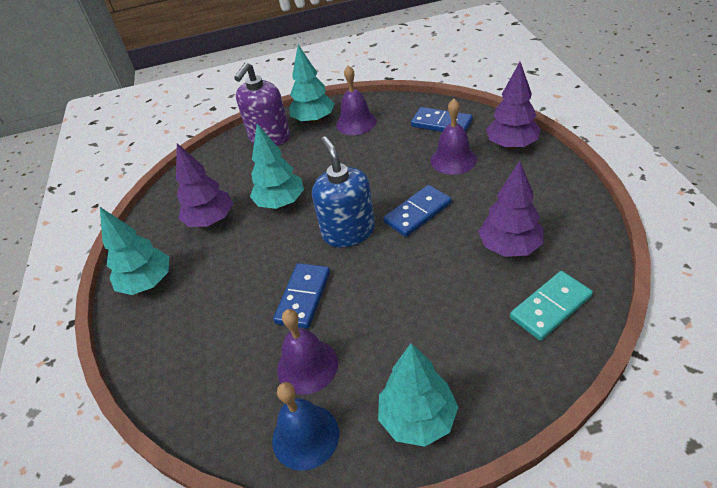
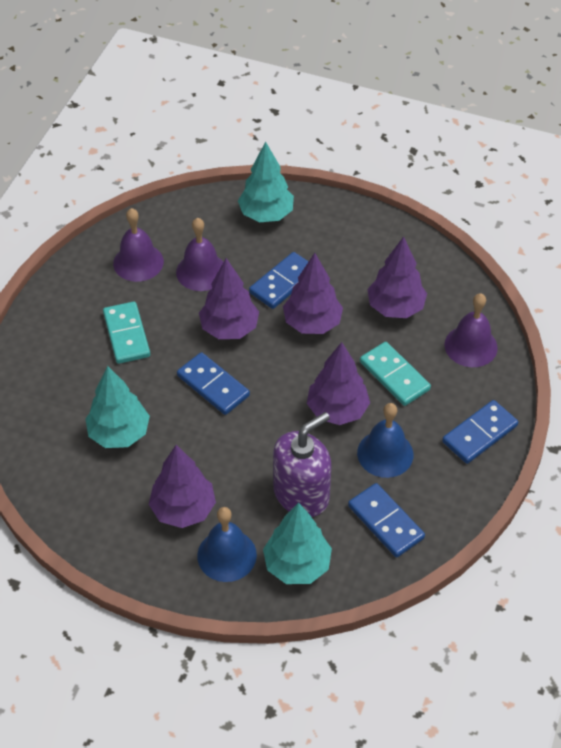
blue bell: [272,382,339,471] = 1 -> [197,507,257,582] [357,403,413,478] = 2
blue domino: [273,263,330,329] [383,185,452,237] [411,107,473,132] = 3 -> [177,352,250,415] [249,252,309,309] [348,483,425,557] [442,400,518,464] = 4
blue soap dispenser: [312,136,375,247] = 1 -> none = 0
purple tree: [176,143,233,227] [478,161,543,257] [486,62,541,149] = 3 -> [149,445,216,528] [199,258,259,339] [283,253,343,334] [307,342,370,425] [367,237,427,318] = 5
turquoise domino: [510,271,593,341] = 1 -> [103,301,150,364] [360,342,431,406] = 2
turquoise tree: [100,207,169,295] [250,124,304,209] [289,45,335,124] [378,343,458,447] = 4 -> [85,366,150,448] [238,141,294,222] [263,503,332,584] = 3

